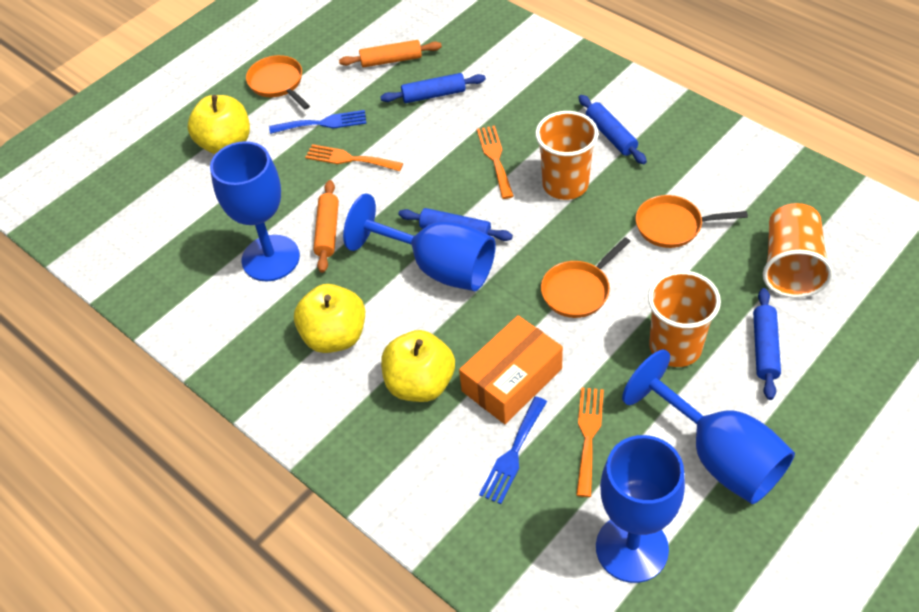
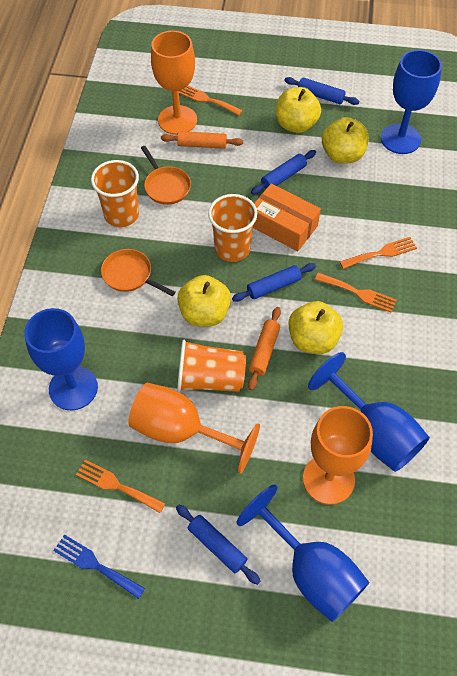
blue fork: [269,110,366,134] [479,396,547,504] = 2 -> [53,534,145,599] = 1
orange fork: [305,144,403,171] [477,125,514,199] [576,387,604,497] = 3 -> [76,460,166,513] [179,86,243,115] [315,273,397,312] [340,237,417,269] = 4
orange goblet: none = 0 -> [128,383,260,474] [151,31,197,135] [303,406,373,504] = 3
orange pan: [246,55,310,109] [541,237,631,318] [636,195,748,248] = 3 -> [101,249,176,296] [141,146,191,205] = 2
yellow apple: [188,95,250,154] [294,284,365,353] [381,330,455,402] = 3 -> [177,275,231,327] [276,87,321,133] [289,301,343,354] [322,117,369,164] = 4

